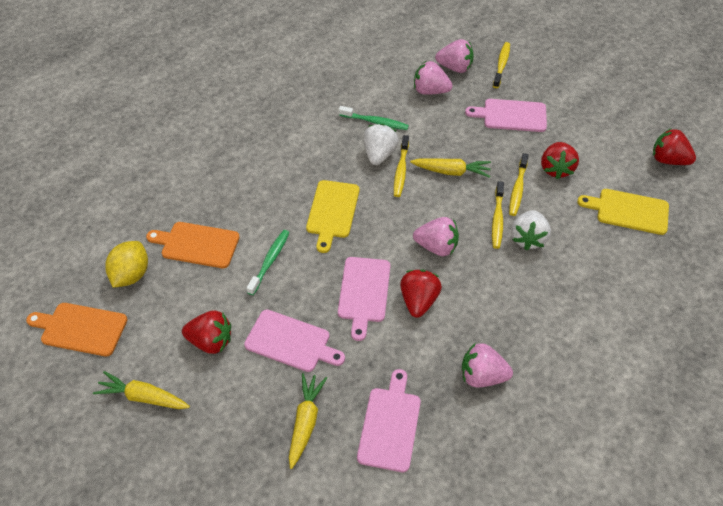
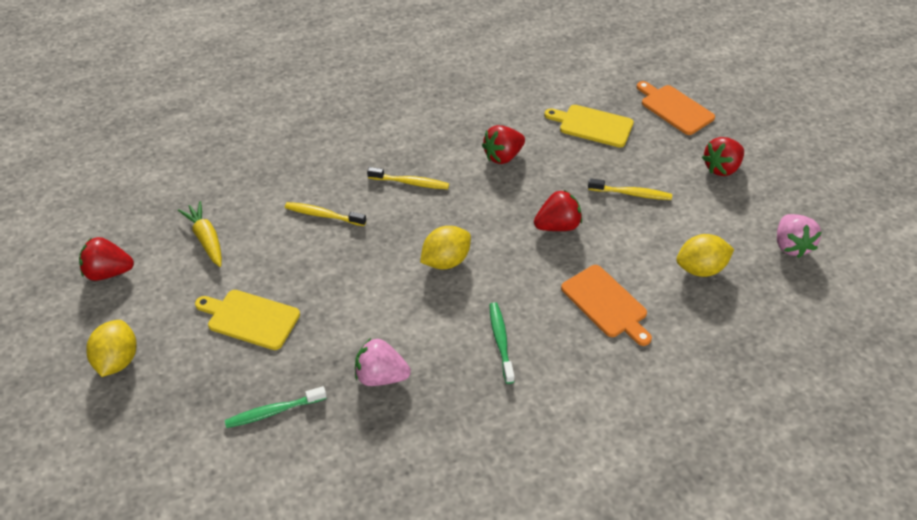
pink cutting board: [244,310,345,372] [338,257,390,341] [357,369,421,472] [465,99,547,132] = 4 -> none = 0
pink strawberry: [413,217,459,256] [414,61,453,95] [435,39,474,73] [462,343,513,387] = 4 -> [355,338,411,386] [777,214,822,258] = 2
white strawberry: [363,124,399,165] [511,210,551,250] = 2 -> none = 0
yellow carrot: [93,371,190,409] [289,373,327,469] [410,158,491,178] = 3 -> [178,201,222,267] = 1
yellow lemon: [105,241,148,288] = 1 -> [86,320,137,377] [420,226,471,269] [676,234,734,277] = 3
yellow toothbrush: [394,135,409,197] [492,181,504,249] [493,42,510,88] [509,153,529,216] = 4 -> [285,202,366,226] [367,167,449,189] [588,178,672,200] = 3

